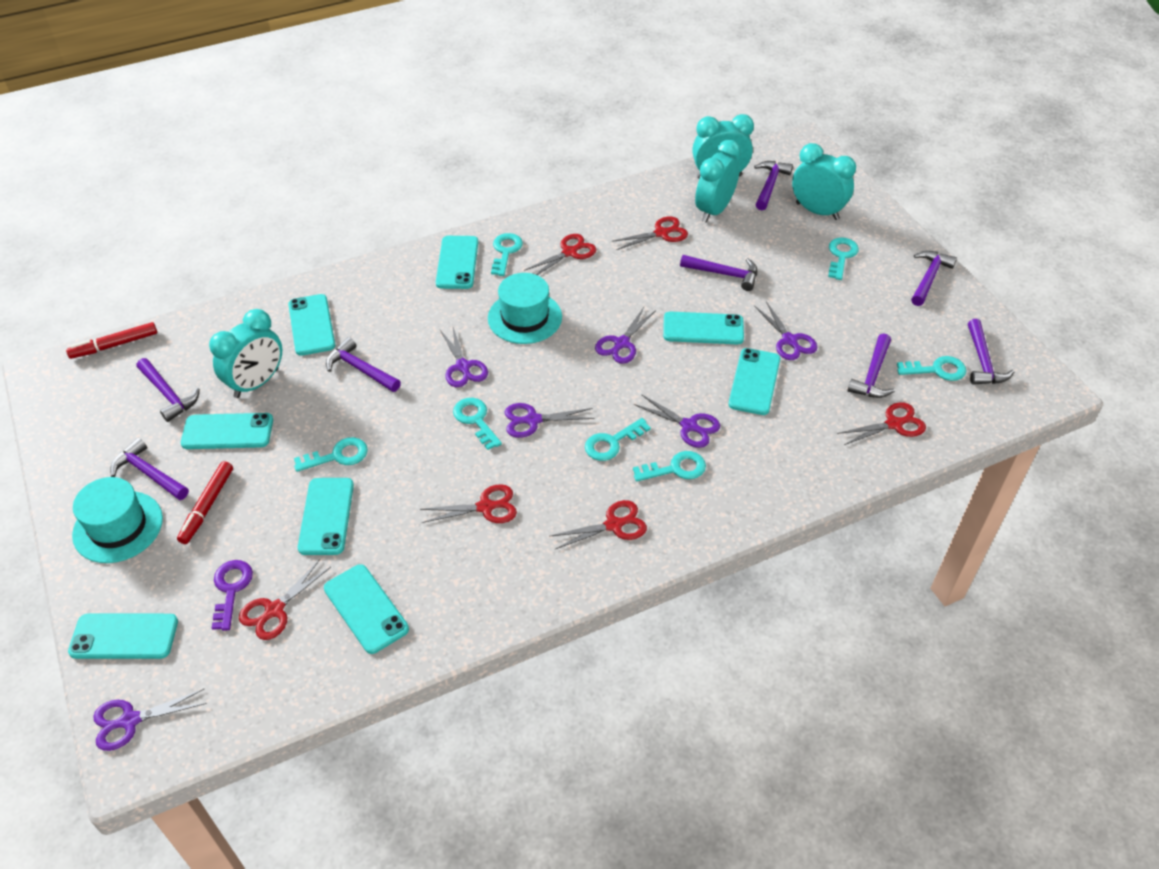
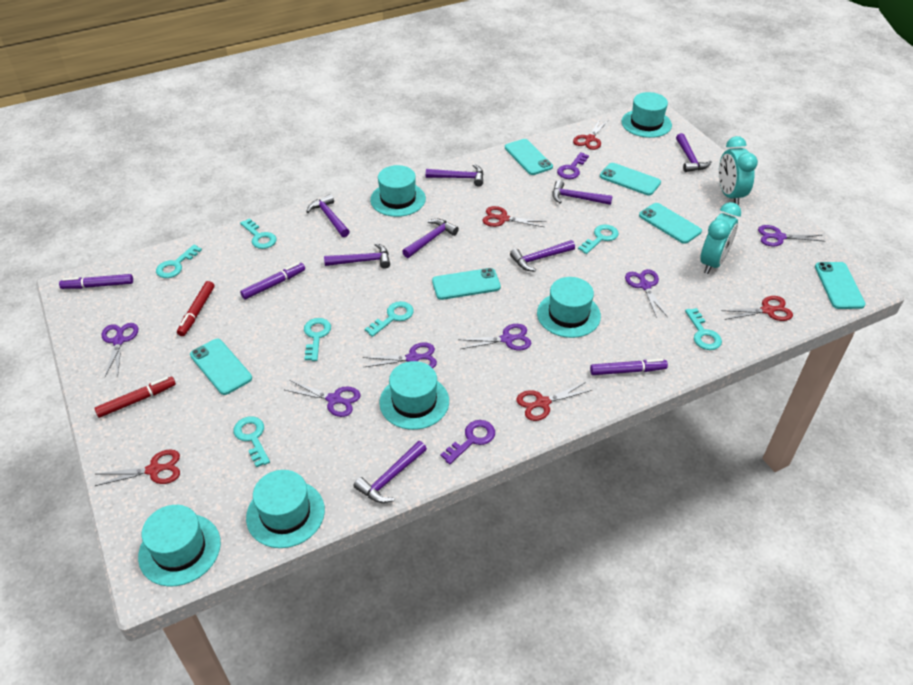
purple key: [212,560,253,631] = 1 -> [441,420,495,464] [557,152,589,179] = 2
purple marker: none = 0 -> [59,274,133,289] [240,263,305,299] [590,359,668,375] = 3
red scissors: [239,559,331,640] [420,484,517,523] [524,234,596,275] [549,500,647,549] [611,217,688,250] [837,402,926,445] = 6 -> [95,450,180,486] [482,206,546,227] [516,382,592,421] [573,119,608,150] [721,296,793,321] = 5
turquoise clock: [209,309,282,398] [692,114,754,179] [695,139,741,223] [792,143,856,220] = 4 -> [700,202,741,274] [719,136,758,205] = 2
turquoise hat: [72,477,163,563] [488,273,562,344] = 2 -> [138,505,221,586] [246,470,325,548] [370,165,426,217] [379,361,449,430] [537,277,601,338] [622,92,672,138] = 6
turquoise phone: [68,614,178,659] [181,413,273,449] [288,294,335,356] [298,478,354,555] [324,564,409,654] [436,236,478,289] [663,311,744,344] [728,348,780,415] = 8 -> [190,339,252,395] [432,268,501,300] [505,139,553,175] [600,163,661,195] [639,203,702,244] [815,262,866,309] = 6

